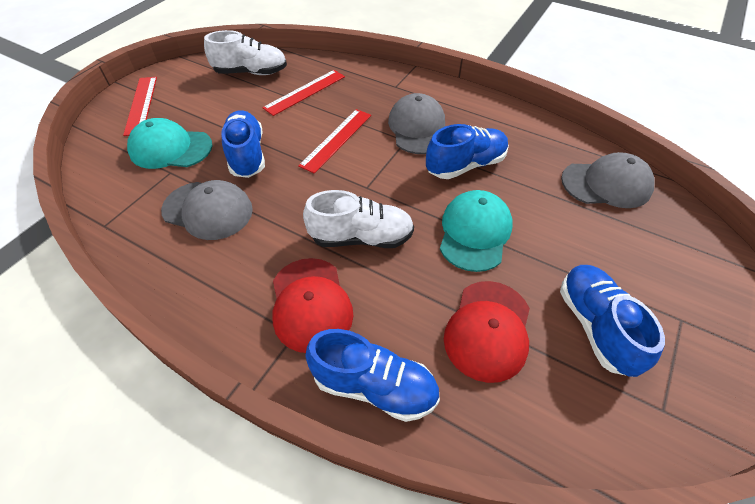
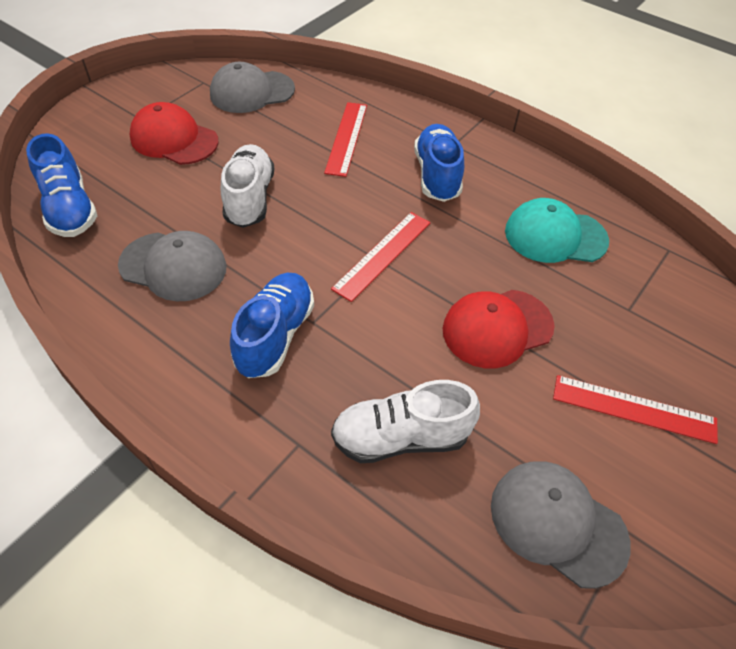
blue shoe: [221,110,265,178] [305,329,440,422] [426,124,509,179] [560,265,665,377] = 4 -> [26,133,97,237] [230,273,314,378] [414,124,464,202] = 3
turquoise cap: [127,118,212,169] [440,190,513,272] = 2 -> [505,198,609,263] = 1

